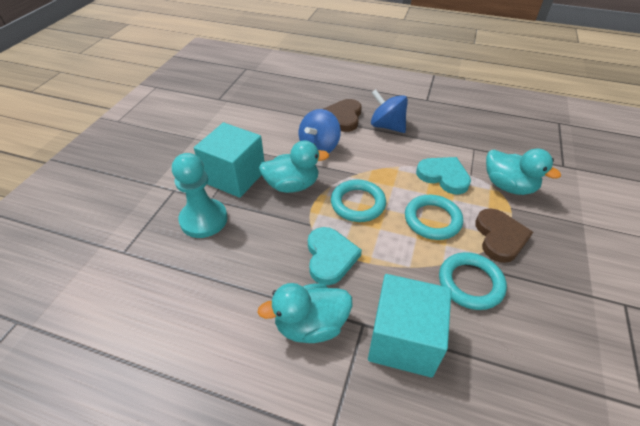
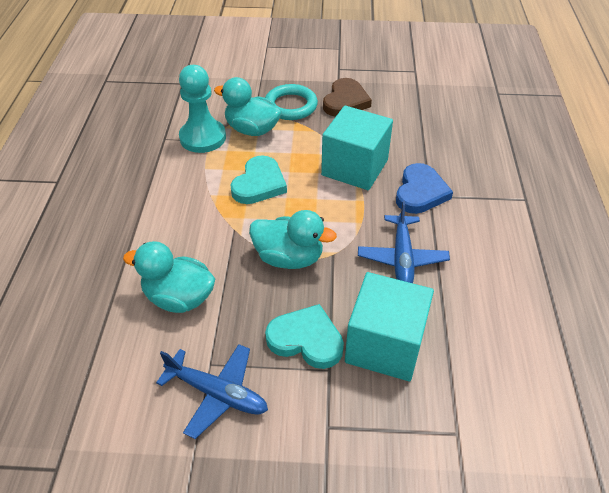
blue heart: none = 0 -> [396,163,453,214] = 1
blue plane: none = 0 -> [156,344,268,439] [358,201,450,283] = 2
blue spinning top: [299,109,341,153] [371,89,408,133] = 2 -> none = 0
brown heart: [323,99,362,132] [475,208,533,263] = 2 -> [323,78,372,117] = 1
turquoise ring: [331,180,386,222] [405,195,463,240] [439,252,507,310] = 3 -> [265,84,318,120] = 1

